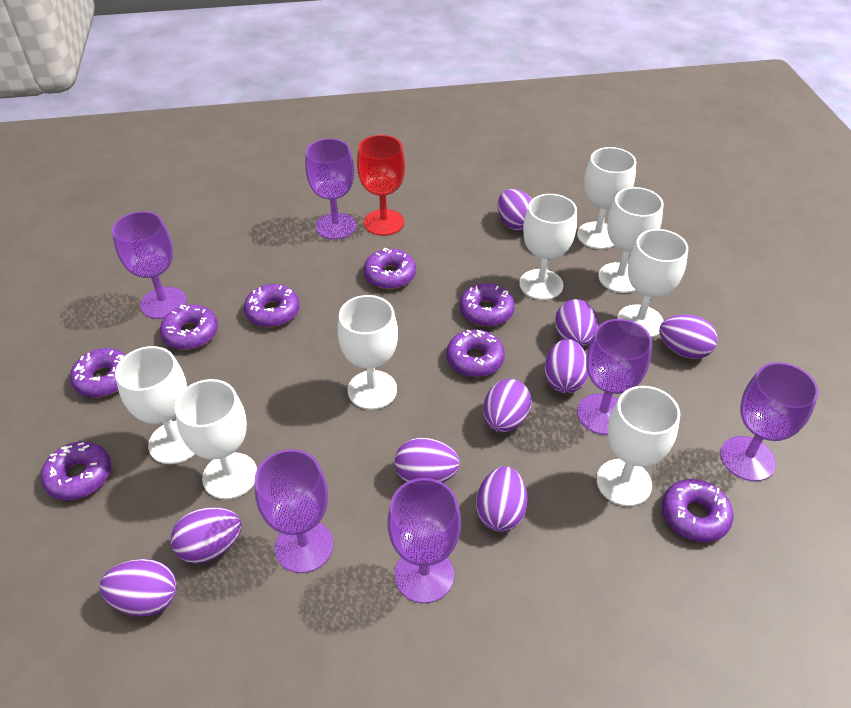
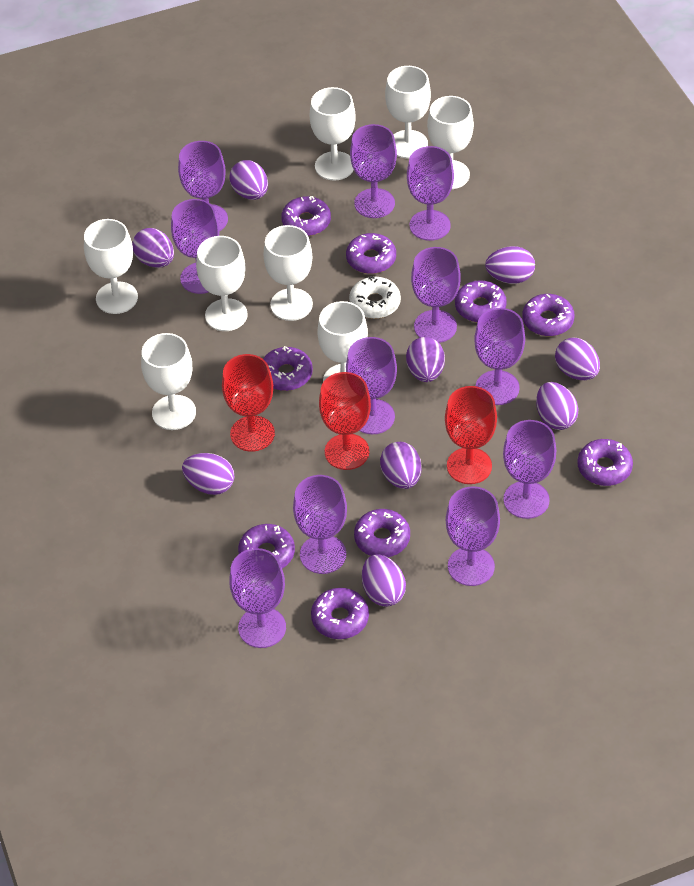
purple donut: [41,441,111,500] [70,348,126,397] [160,305,218,350] [244,284,300,327] [363,248,416,289] [446,329,505,377] [459,283,515,327] [662,479,733,542] = 8 -> [238,524,295,569] [263,346,313,391] [281,196,331,236] [311,588,369,639] [346,233,396,274] [354,509,410,557] [455,280,507,322] [522,294,575,336] [577,439,633,486] = 9
purple goblet: [112,211,186,319] [255,449,333,573] [305,138,356,240] [388,478,461,603] [577,319,652,435] [720,362,819,481] = 6 -> [171,199,219,294] [178,141,228,231] [229,548,286,648] [293,475,347,574] [346,337,397,434] [350,124,397,218] [407,146,454,241] [411,247,461,343] [446,486,500,586] [474,308,525,405] [503,420,556,519] = 11
red goblet: [357,135,405,236] = 1 -> [222,354,275,452] [319,372,371,470] [445,386,497,484] = 3
white donut: none = 0 -> [349,276,401,319] = 1

